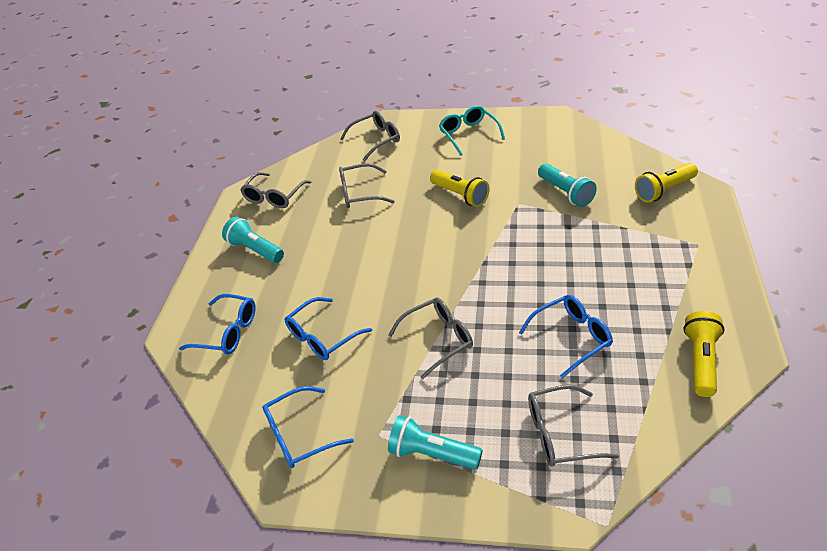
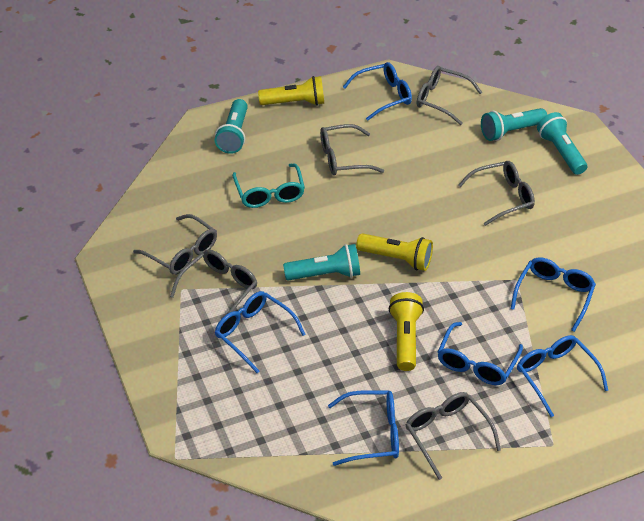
blue glasses: [179,294,256,354] [262,386,354,468] [285,297,372,360] [519,295,613,378] = 4 -> [215,291,306,373] [328,390,399,466] [343,62,412,121] [438,322,523,385] [511,257,596,332] [517,335,608,417] = 6
grey glasses: [240,172,311,208] [339,163,395,208] [340,111,400,161] [388,298,473,379] [528,385,619,467] = 5 -> [133,214,217,275] [170,250,257,314] [320,124,384,175] [406,392,501,480] [417,66,482,125] [458,161,535,226] = 6
turquoise flashlight: [222,217,284,263] [388,415,483,470] [538,163,597,207] = 3 -> [215,99,248,154] [283,244,360,280] [481,108,547,141] [537,112,587,175] = 4

